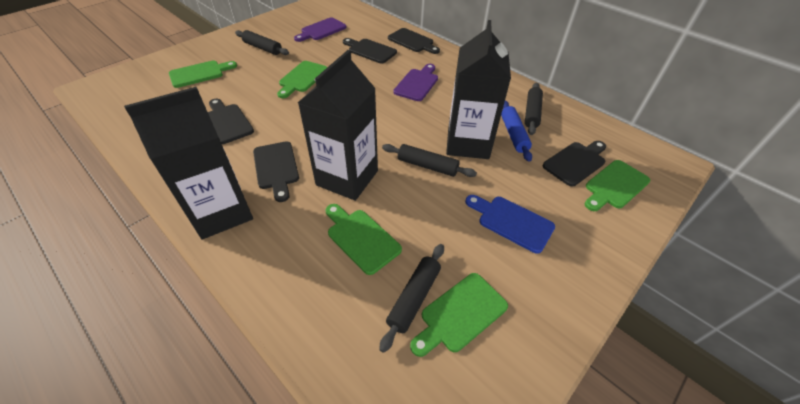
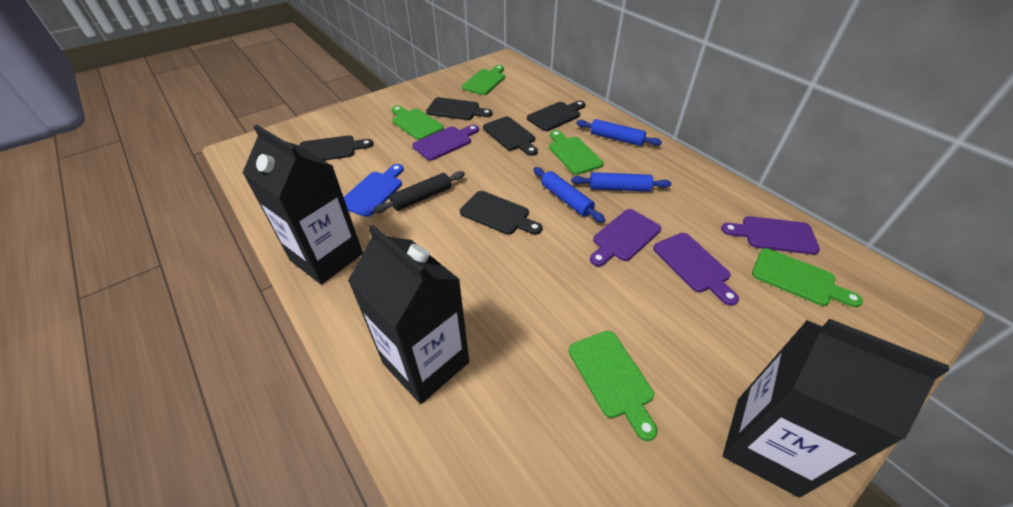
black rolling pin: [235,30,289,55] [379,244,444,353] [382,144,477,177] [525,83,543,135] = 4 -> [373,171,465,213] = 1
blue rolling pin: [501,101,532,162] = 1 -> [533,167,605,223] [571,172,671,192] [576,119,662,146] = 3
purple cutting board: [294,17,347,42] [393,64,438,101] = 2 -> [412,125,479,161] [590,209,661,266] [653,233,739,306] [721,216,820,255] = 4

